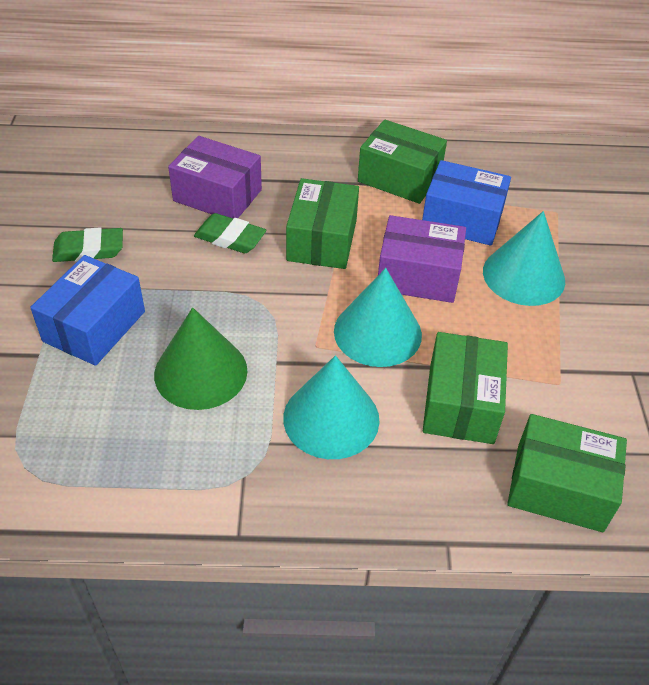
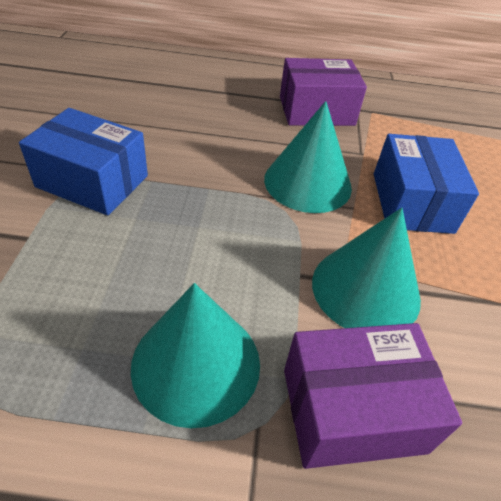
green box: [286,178,359,269] [358,119,447,204] [423,332,508,444] [507,414,627,532] = 4 -> none = 0
green cone: [154,307,247,410] = 1 -> none = 0
green eraser: [52,227,123,262] [194,213,266,253] = 2 -> none = 0

